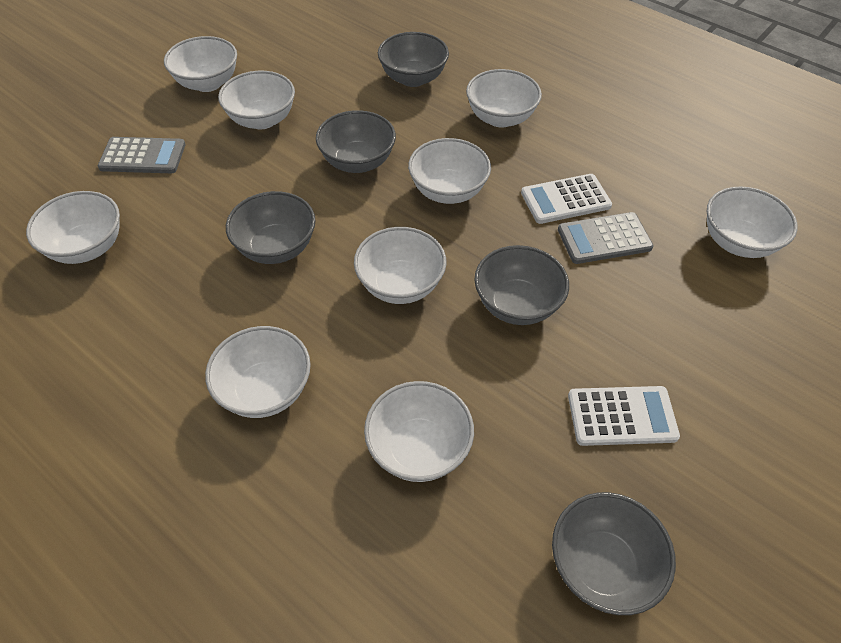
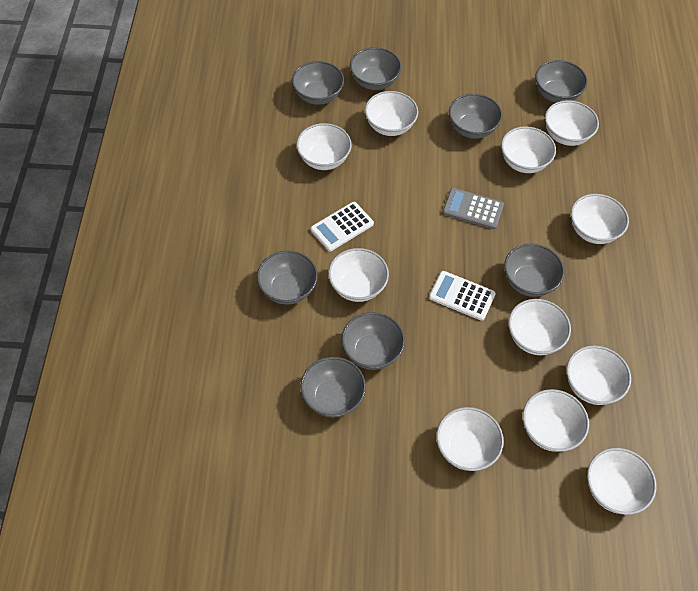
grey bowl: [226,191,316,264] [316,110,396,173] [378,32,449,87] [474,245,569,325] [552,492,676,615] = 5 -> [257,250,318,305] [292,61,344,105] [300,357,366,417] [341,312,405,370] [350,47,402,90] [449,93,502,139] [504,244,564,297] [535,60,588,103] = 8
grey calculator: [98,137,186,173] [558,212,654,264] = 2 -> [443,188,504,229] = 1
white bowl: [26,191,120,264] [164,36,237,92] [205,326,311,418] [218,71,295,129] [354,227,446,304] [364,381,474,482] [408,138,491,204] [466,69,542,128] [707,186,798,258] = 9 -> [296,123,352,170] [328,248,389,302] [365,91,418,136] [436,407,504,471] [501,126,556,173] [508,299,571,355] [523,389,589,452] [545,100,599,146] [566,346,631,405] [571,194,629,244] [587,448,657,515] = 11

